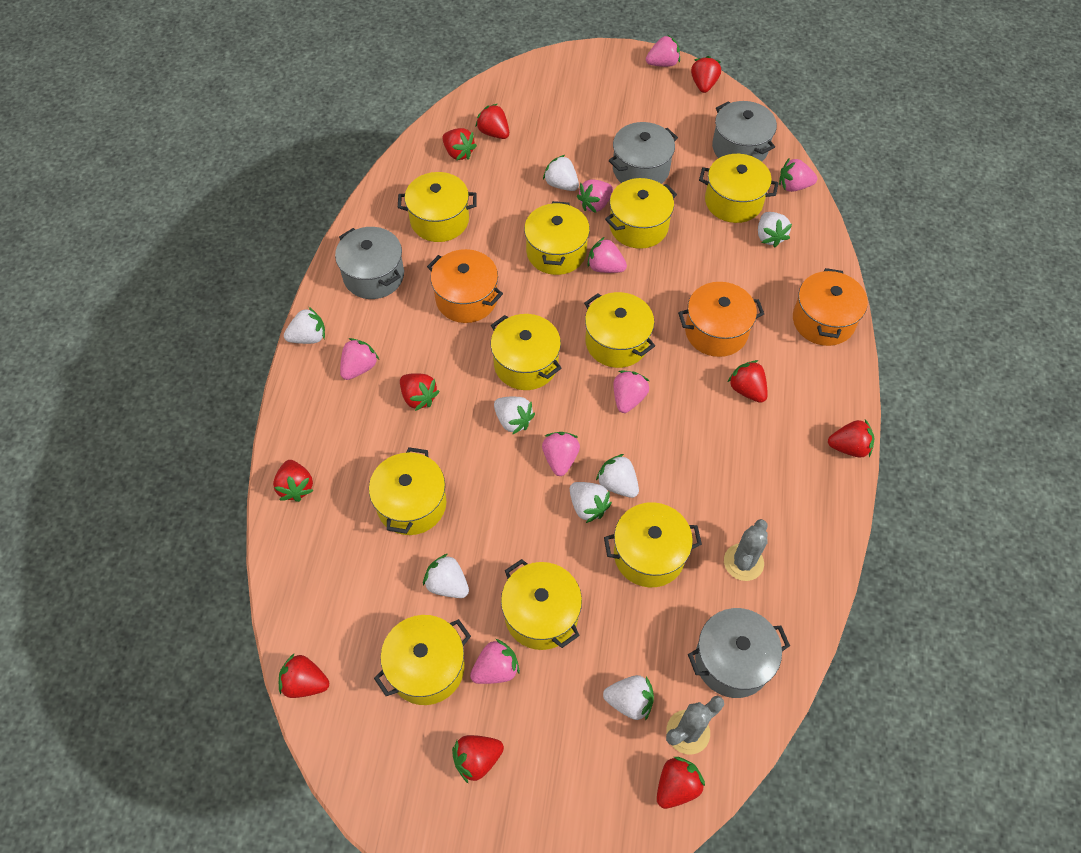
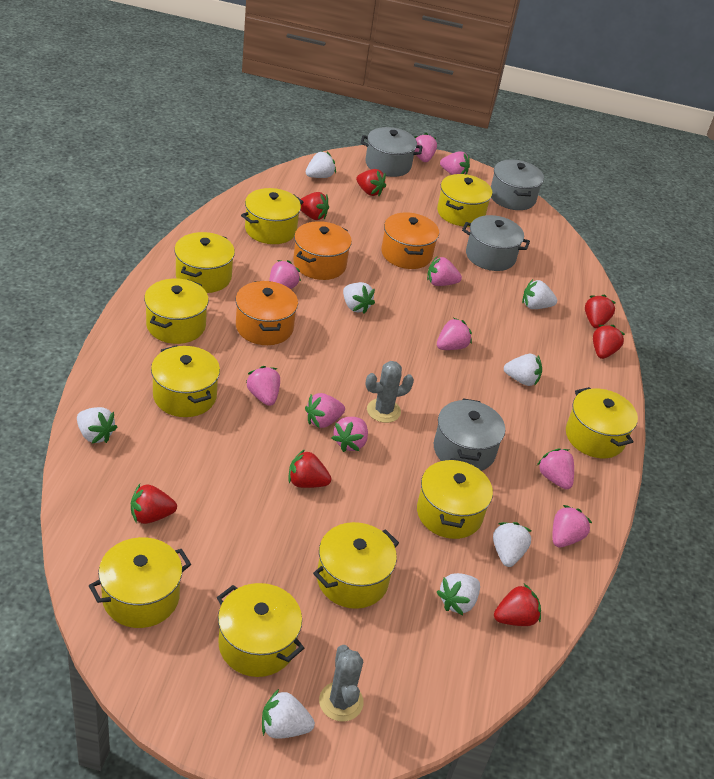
pink strawberry: [340,338,379,380] [470,639,520,684] [542,432,580,476] [577,179,613,213] [587,237,627,273] [613,370,649,413] [646,35,680,67] [779,158,817,192] = 8 -> [246,366,280,406] [269,260,301,289] [305,393,345,428] [332,417,368,452] [415,133,437,162] [427,257,462,286] [437,318,472,350] [440,151,470,175] [537,448,574,489] [553,505,592,548] = 10
red strawberry: [273,460,314,502] [279,654,329,698] [400,373,440,411] [443,128,477,160] [452,735,504,784] [476,104,509,139] [657,757,705,809] [691,56,721,93] [727,360,768,403] [828,419,874,458] = 10 -> [131,484,177,524] [288,449,331,488] [301,192,329,220] [356,169,386,196] [494,584,541,626] [585,295,616,328] [593,325,625,359] = 7

